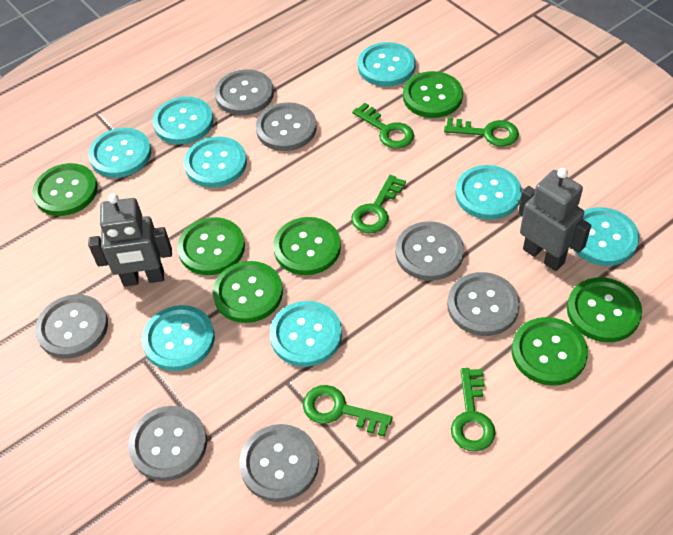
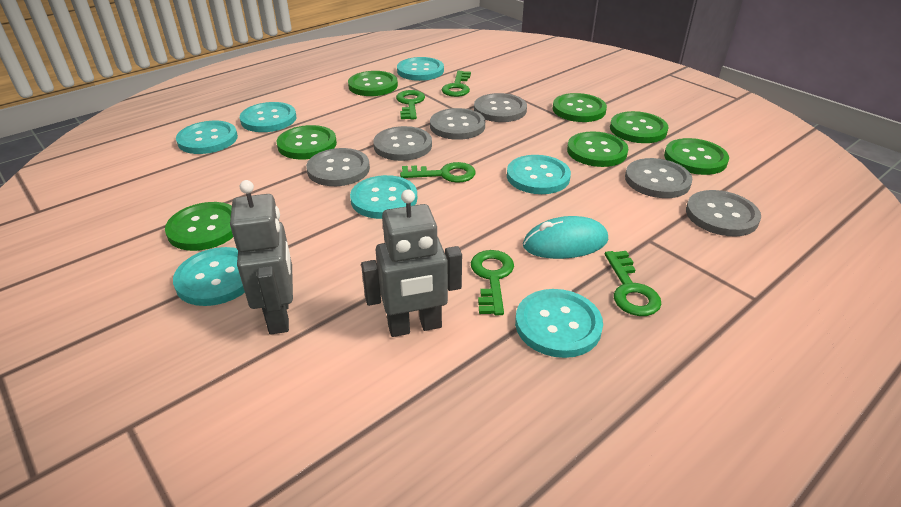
grey button: [35,294,108,359] [128,406,207,481] [215,70,274,115] [239,424,319,502] [256,102,317,151] [395,221,464,281] [447,272,520,336] = 7 -> [306,148,370,186] [373,126,432,161] [430,108,485,140] [474,93,527,122] [625,158,692,198] [686,190,761,237] = 6
turquoise button: [89,128,151,178] [142,305,215,371] [153,97,213,144] [184,136,247,188] [270,301,342,367] [358,42,416,87] [455,165,522,220] [574,207,640,266] = 8 -> [173,247,245,306] [176,121,238,154] [240,102,296,132] [350,175,417,219] [397,57,444,81] [507,155,571,194] [515,289,603,358] = 7
turquoise mouse: none = 0 -> [523,216,608,259] = 1

